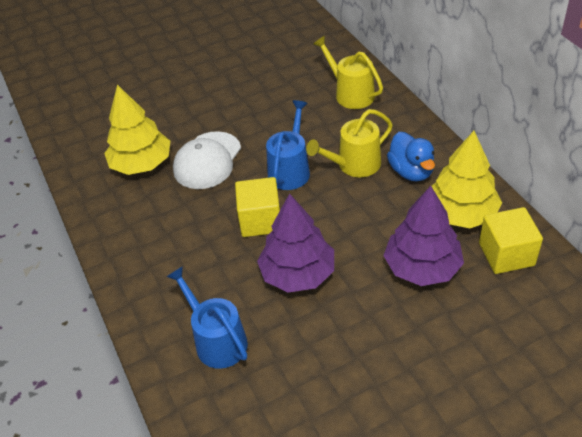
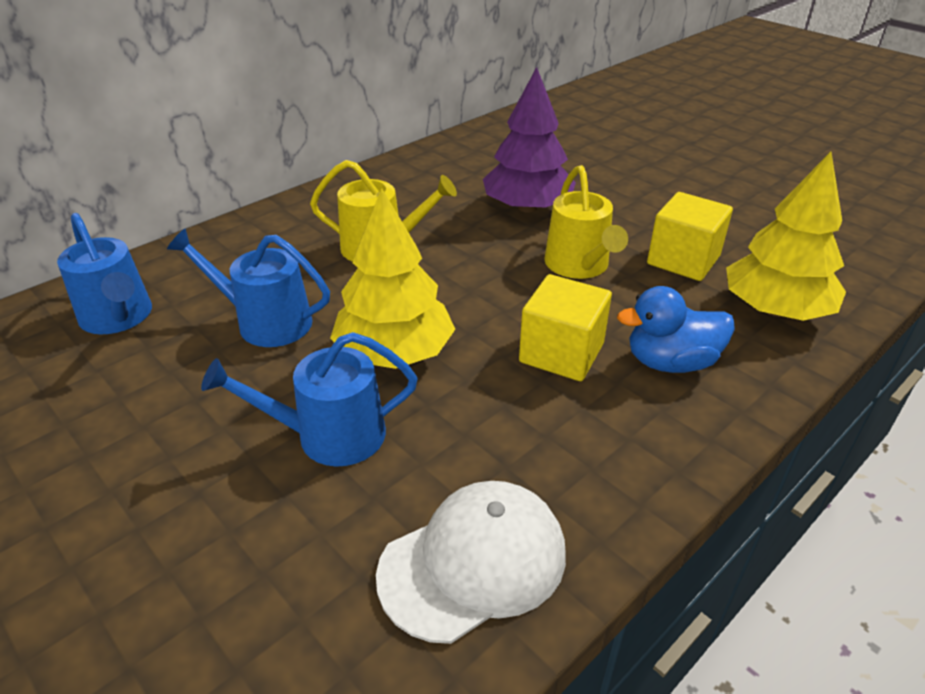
blue watering can: [166,266,248,369] [266,100,310,190] = 2 -> [57,213,152,334] [167,228,330,347] [201,332,418,467] = 3
purple tree: [257,193,334,293] [383,186,464,286] = 2 -> [483,67,576,213] = 1

